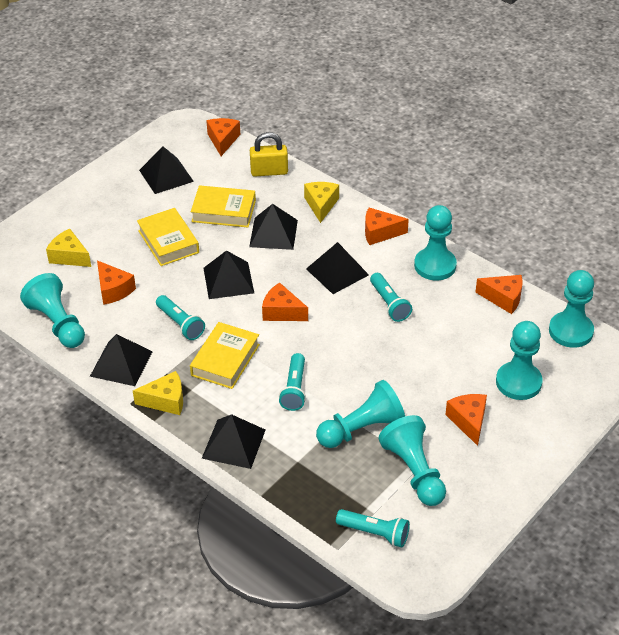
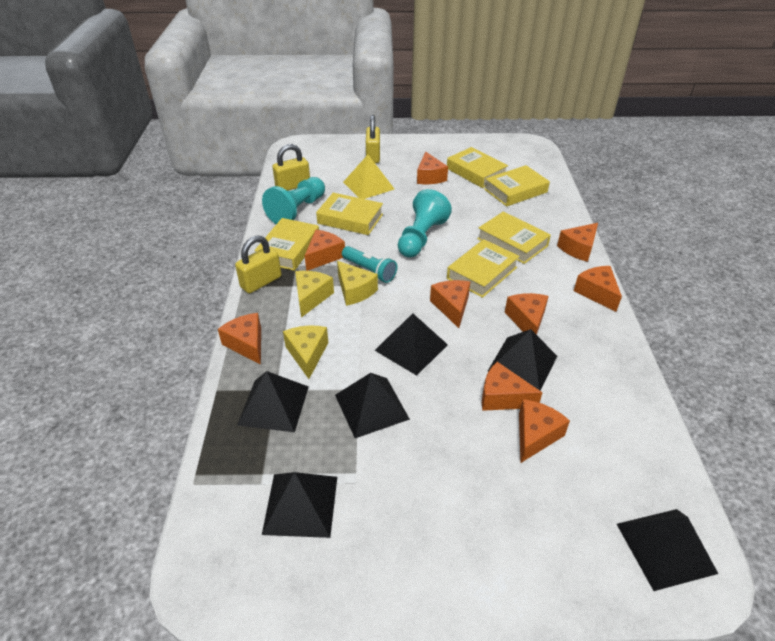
orange cheese: [97,260,136,305] [206,118,240,156] [262,283,308,321] [365,208,409,245] [445,394,487,446] [475,275,523,314] = 6 -> [218,313,261,365] [305,230,345,271] [417,152,448,184] [430,280,470,328] [482,362,542,411] [505,293,549,335] [519,399,570,463] [557,223,598,262] [574,266,622,312] = 9
turquoise flashlight: [156,295,205,340] [279,353,306,411] [336,509,410,548] [370,273,412,322] = 4 -> [342,246,397,283] = 1
turquoise pawn: [20,273,85,348] [316,380,405,448] [378,415,446,506] [414,205,457,281] [496,321,543,400] [549,270,594,348] = 6 -> [262,177,325,224] [398,189,452,257] = 2
yellow book: [137,208,199,266] [190,322,260,389] [191,185,256,227] = 3 -> [254,218,319,271] [316,193,383,235] [447,147,508,188] [447,239,519,298] [477,211,551,264] [484,165,550,207] = 6
yellow padlock: [250,132,288,177] = 1 -> [235,235,281,293] [272,144,310,191] [366,115,380,163] = 3
yellow pyramid: none = 0 -> [343,155,394,199] = 1

